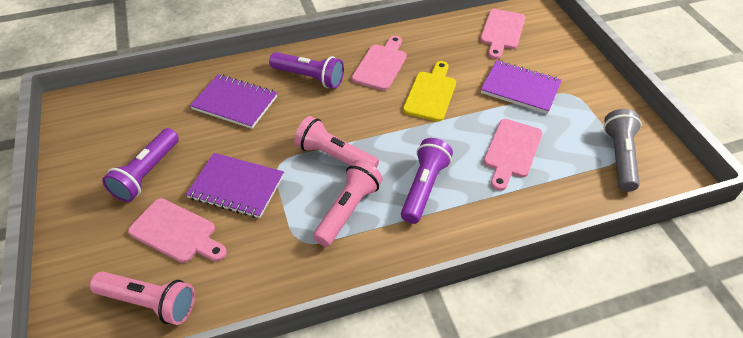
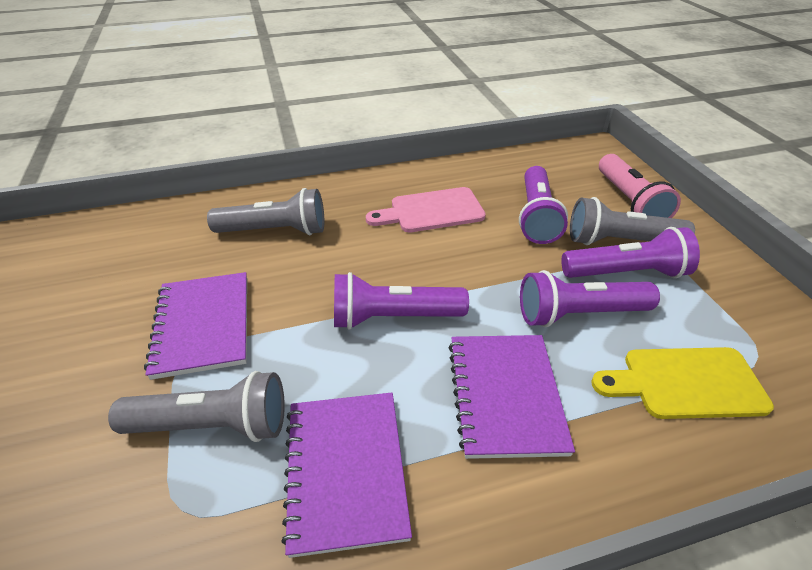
grey flashlight: [604,109,641,192] = 1 -> [108,371,285,442] [207,188,324,235] [570,197,695,245] = 3
pink cutting board: [128,198,227,263] [352,36,407,91] [480,9,525,59] [484,119,542,191] = 4 -> [366,187,486,232] = 1
pink flashlight: [90,272,195,325] [294,116,379,168] [313,160,383,247] = 3 -> [599,154,681,218] = 1
purple flashlight: [102,128,179,202] [269,52,344,89] [401,138,453,224] = 3 -> [334,272,469,330] [519,166,568,244] [520,270,660,327] [561,227,700,278] = 4

